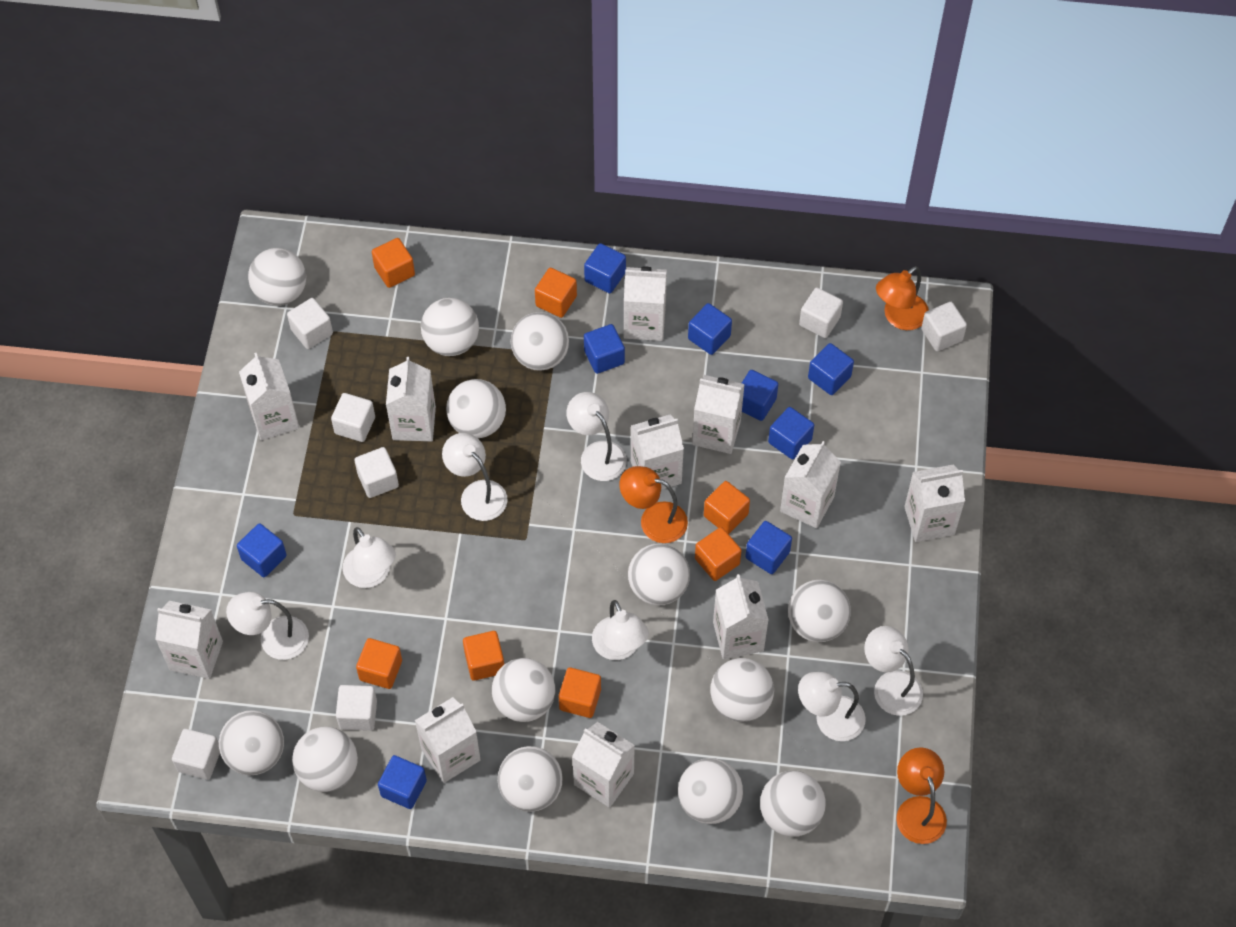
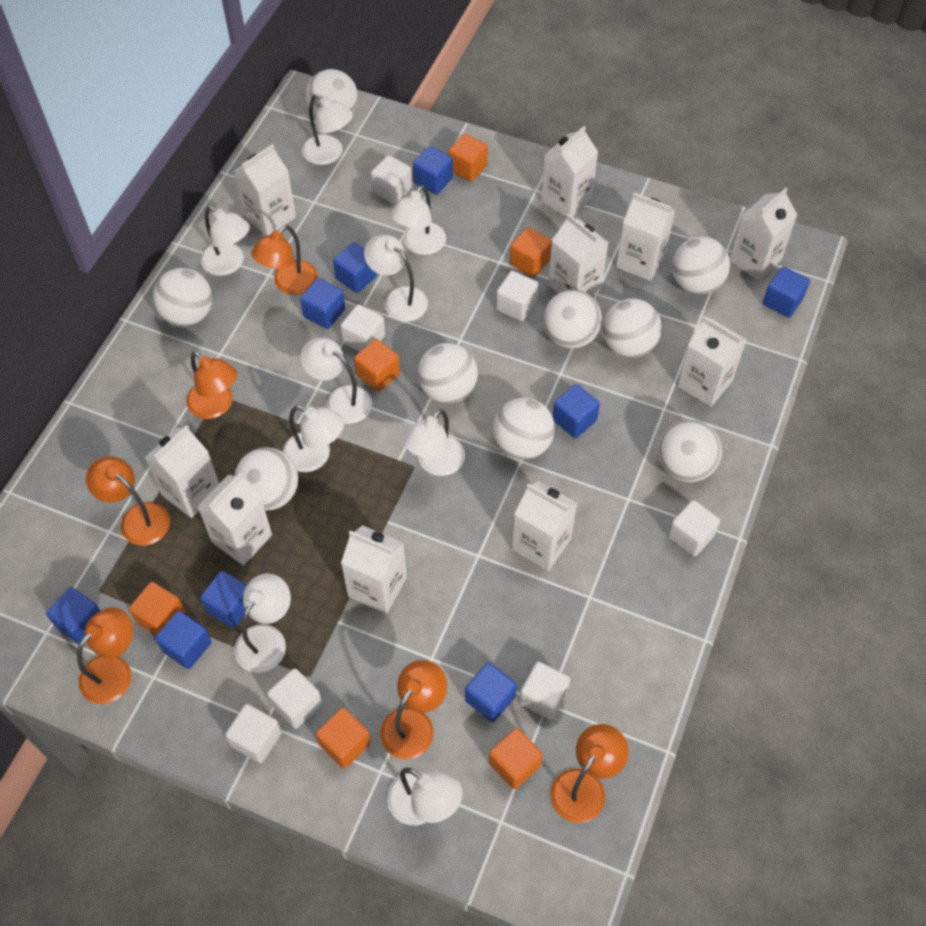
orange cube: [356,638,402,689] [372,238,415,288] [463,631,504,681] [535,268,577,318] [559,667,601,718] [695,527,742,581] [704,481,750,534] = 7 -> [129,582,185,635] [316,707,371,769] [354,339,400,392] [448,134,488,182] [489,728,543,789] [510,227,552,277] = 6
orange lamp: [619,466,688,543] [876,266,929,330] [896,747,947,844] = 3 -> [77,607,133,704] [86,456,170,546] [186,351,238,419] [251,225,318,295] [380,660,447,759] [550,724,629,823] = 6
white ball: [219,710,284,775] [248,248,306,306] [292,727,358,792] [421,298,479,356] [446,379,506,438] [492,658,555,722] [498,746,563,812] [511,312,569,371] [628,543,690,606] [678,758,743,824] [710,658,774,722] [760,771,826,837] [788,580,851,642] = 13 -> [153,268,212,327] [234,447,298,511] [306,69,358,117] [418,343,478,403] [493,397,555,460] [543,289,602,349] [602,298,662,358] [658,420,722,482] [672,236,730,294] = 9
white carton: [155,601,223,679] [239,353,299,441] [386,357,436,441] [415,697,481,783] [572,722,635,808] [624,266,667,341] [631,414,684,490] [692,375,745,454] [713,574,768,659] [780,441,841,528] [904,464,965,542] = 11 -> [145,425,219,518] [197,473,272,566] [234,144,296,236] [341,525,407,614] [512,481,577,571] [541,126,598,218] [548,214,609,295] [616,193,675,281] [677,316,747,407] [729,188,797,281] = 10
white lamp: [226,592,309,660] [343,527,396,588] [442,433,508,521] [566,392,627,481] [592,600,649,660] [798,672,866,741] [864,626,923,716] = 7 -> [201,206,250,276] [234,573,291,673] [283,405,344,472] [300,338,372,424] [302,94,353,165] [364,235,428,322] [387,768,463,825] [391,185,446,255] [403,409,465,476] = 9

